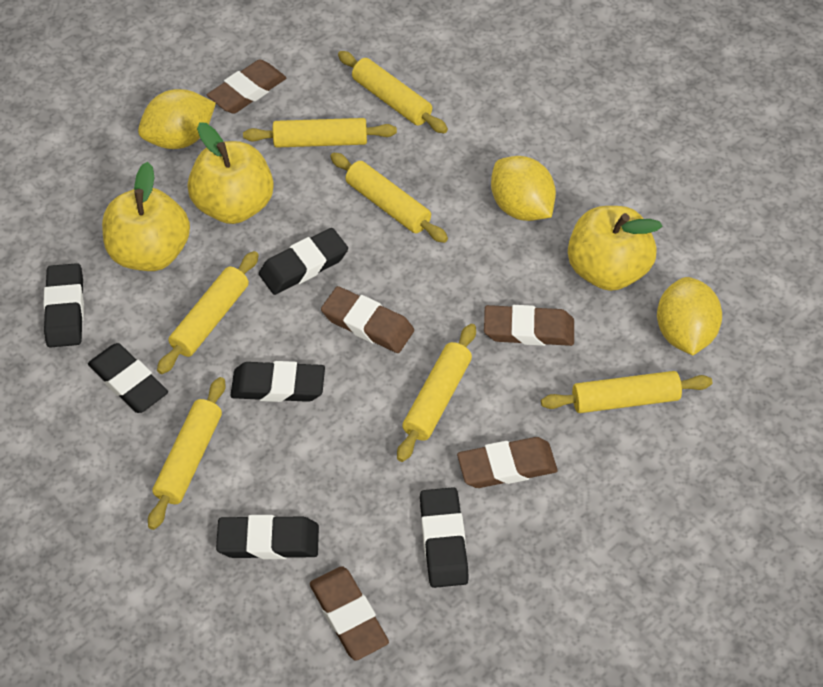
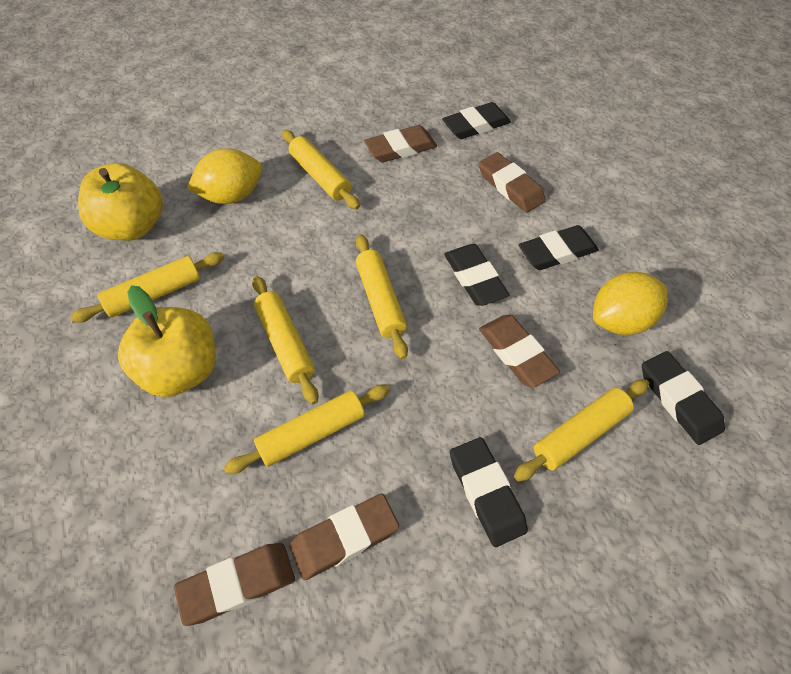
black eraser: [43,263,84,348] [88,343,168,413] [216,515,319,559] [230,361,325,402] [259,228,348,295] [420,487,469,588] = 6 -> [442,102,511,139] [444,244,509,306] [450,437,528,547] [519,225,599,270] [642,351,725,445] = 5
yellow apple: [102,162,190,271] [188,122,274,224] [568,206,663,291] = 3 -> [78,163,163,241] [118,285,216,397] = 2
yellow lemon: [138,89,216,149] [491,156,556,221] [657,277,722,355] = 3 -> [187,148,262,204] [593,272,667,335] = 2
yellow rolling pin: [148,377,226,530] [157,251,259,374] [243,118,397,147] [330,153,448,243] [338,51,448,133] [397,324,476,462] [541,371,712,413] = 7 -> [71,252,224,323] [224,385,390,474] [252,276,319,404] [282,130,360,209] [356,234,408,359] [514,379,649,481] = 6

